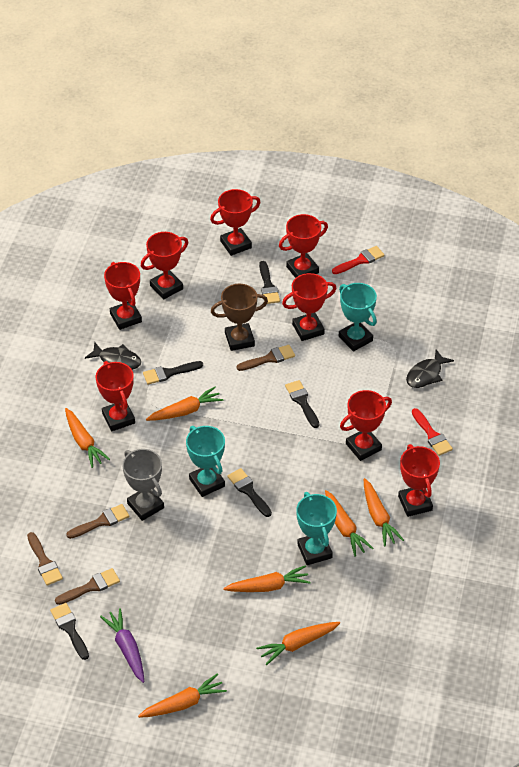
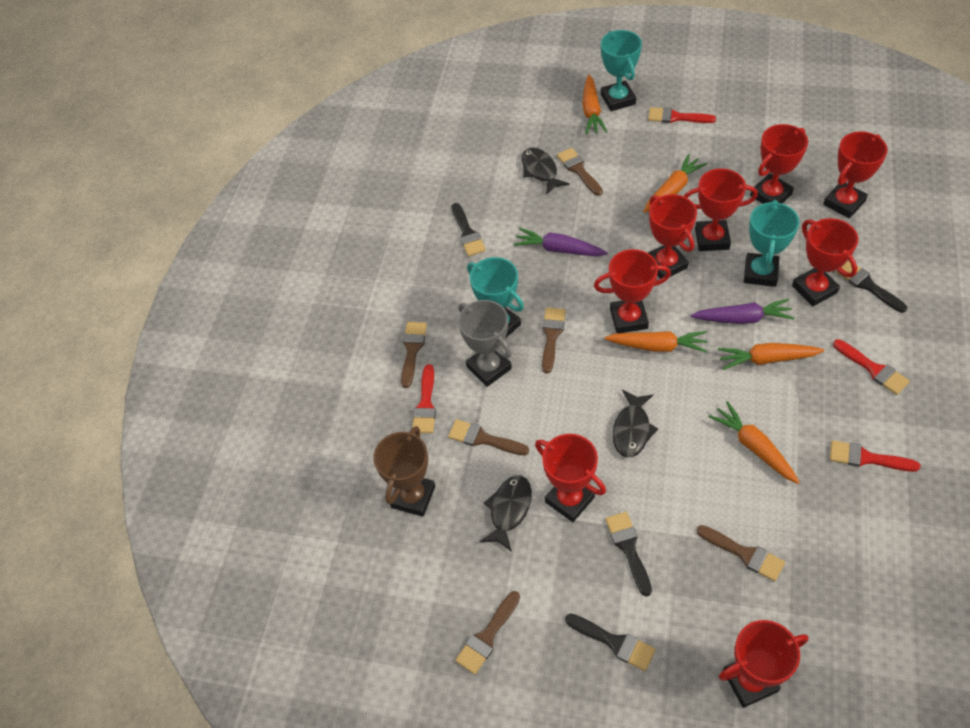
black brush: [50,603,89,660] [143,361,203,385] [227,468,272,517] [259,261,280,304] [285,380,319,428] = 5 -> [452,203,486,256] [565,613,656,671] [605,512,652,597] [836,261,907,313] = 4
black fish: [85,342,141,370] [406,349,454,388] = 2 -> [480,475,532,552] [522,147,570,195] [613,390,658,458] = 3
brown brush: [27,532,63,585] [55,568,120,605] [66,504,130,539] [236,345,295,371] = 4 -> [401,322,427,388] [448,419,529,455] [455,591,520,674] [542,308,566,374] [557,148,603,196] [696,525,785,582] = 6
orange carrot: [65,408,110,468] [138,674,227,718] [146,387,223,421] [223,565,311,592] [256,622,340,665] [325,490,374,557] [364,478,404,546] = 7 -> [582,75,607,134] [605,331,708,353] [643,154,707,213] [709,401,800,484] [718,343,824,370] = 5
purple carrot: [100,608,144,683] = 1 -> [514,228,608,256] [691,299,794,324] = 2
red brush: [332,246,385,274] [412,408,453,456] = 2 -> [412,364,436,433] [648,107,716,123] [830,440,920,472] [833,339,910,395] = 4

